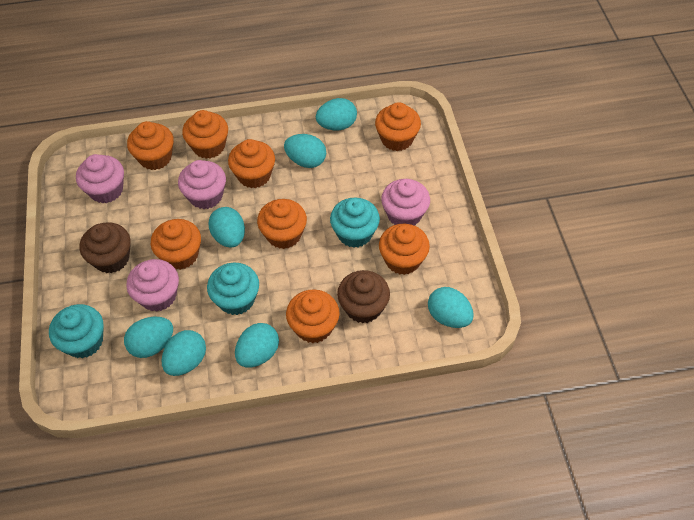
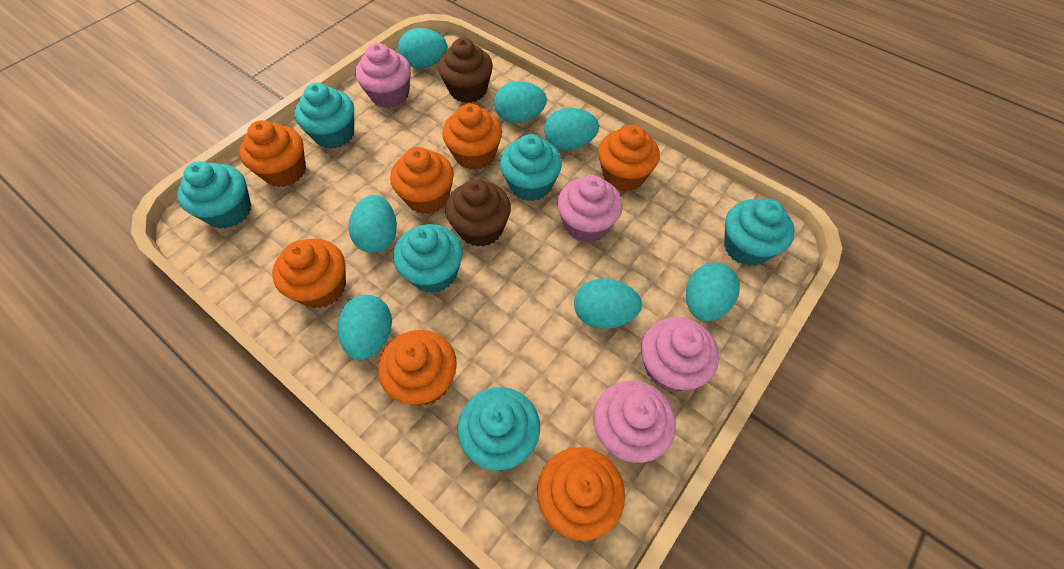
orange cupcake: [127,121,174,170] [151,219,201,270] [182,110,228,159] [228,139,275,188] [257,199,307,249] [286,289,340,343] [375,102,421,151] [379,224,430,275] = 8 -> [240,120,306,187] [272,239,346,308] [378,330,457,406] [390,147,454,214] [442,103,502,170] [537,447,625,541] [598,125,660,191] = 7
turquoise cupcake: [49,304,104,358] [207,263,259,315] [330,198,380,248] = 3 -> [177,161,251,229] [294,83,354,149] [393,224,463,293] [457,387,540,470] [500,134,562,201] [724,199,795,266] = 6

